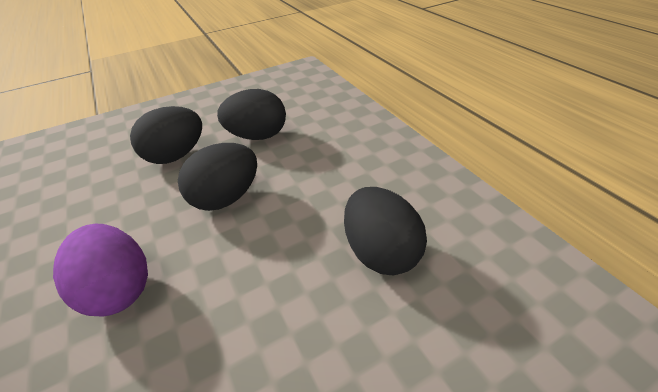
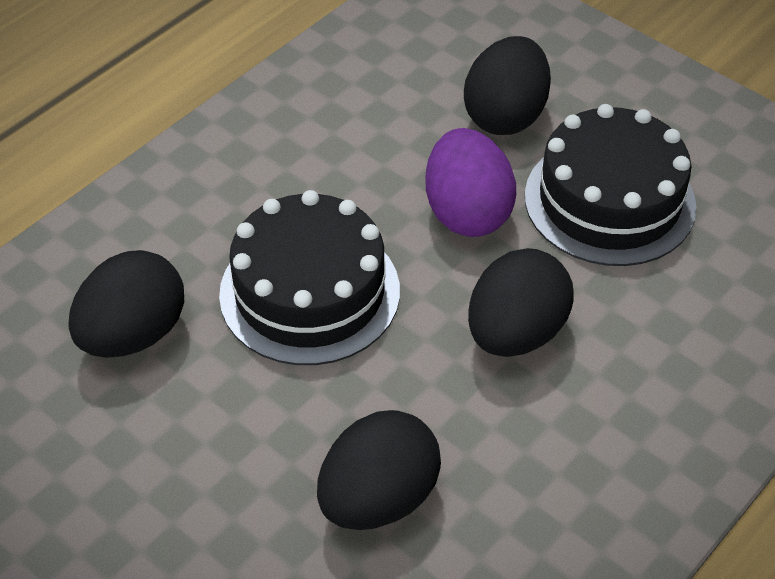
black cake: none = 0 -> [219,190,400,365] [525,104,696,266] = 2

